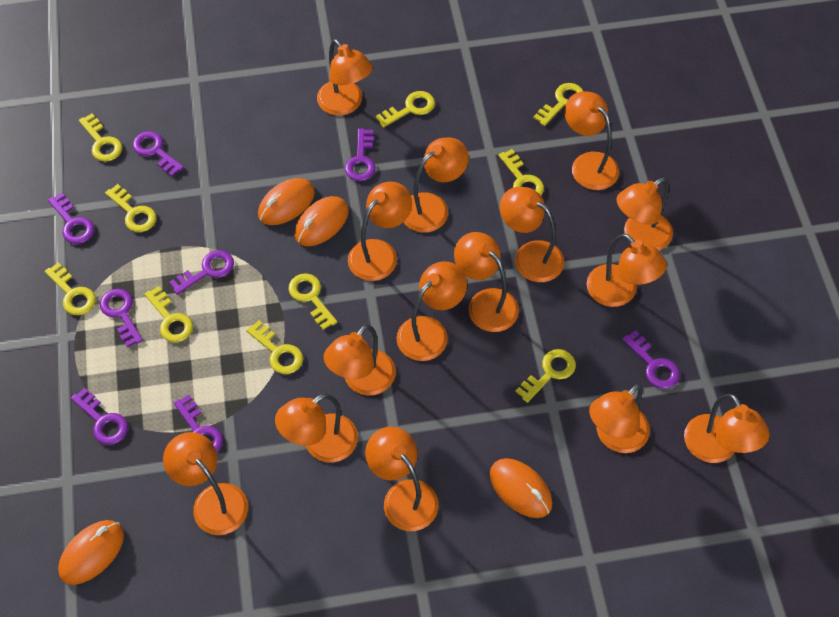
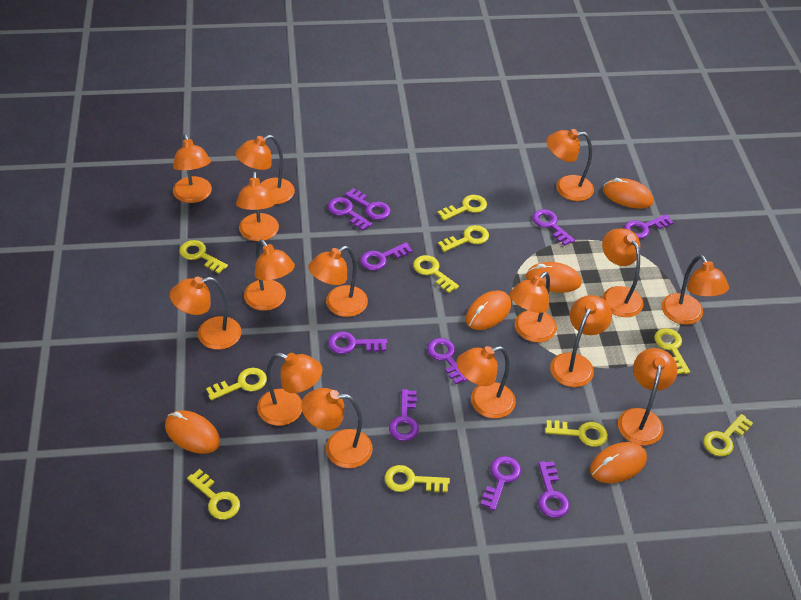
orange mouse: [58,520,124,585] [258,178,315,225] [295,196,349,246] [490,458,552,518] = 4 -> [165,410,220,454] [466,290,511,330] [526,262,582,293] [590,442,647,483] [603,178,653,209] = 5
purple key: [48,193,94,244] [71,388,128,445] [100,289,143,347] [133,131,184,176] [169,250,234,295] [174,395,223,452] [345,129,375,181] [622,330,680,389] = 8 -> [328,197,372,231] [328,332,387,354] [345,188,391,220] [360,242,413,271] [389,389,419,441] [427,338,468,384] [481,456,521,511] [532,209,575,246] [538,461,570,518] [624,214,674,239] = 10

